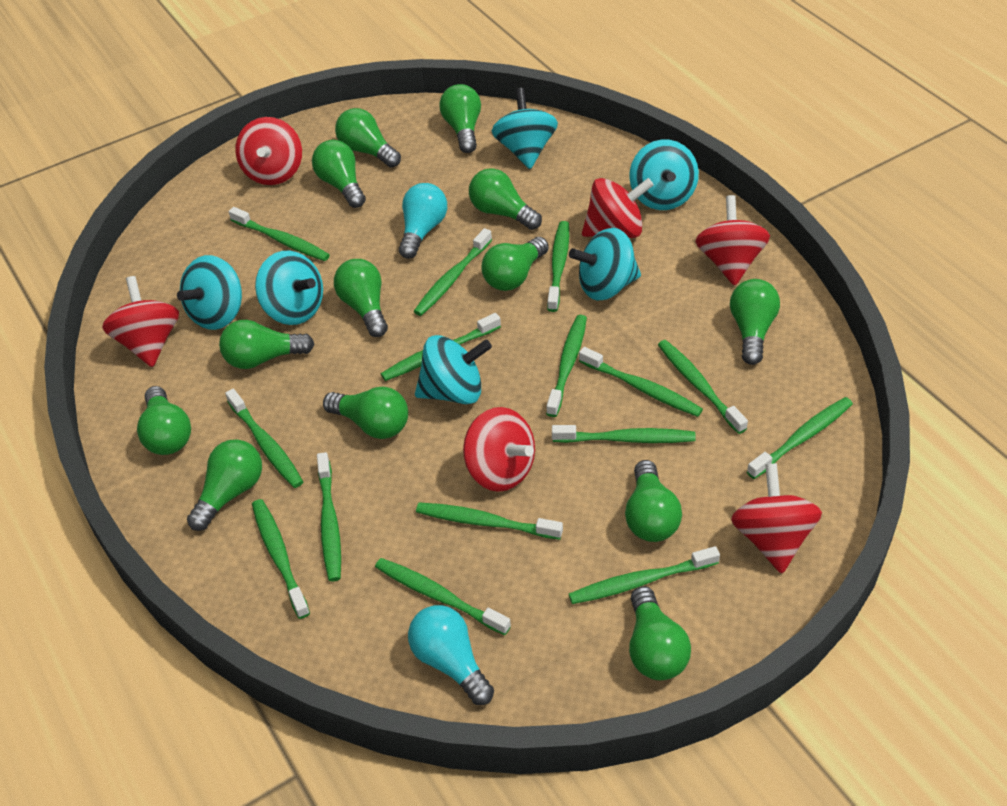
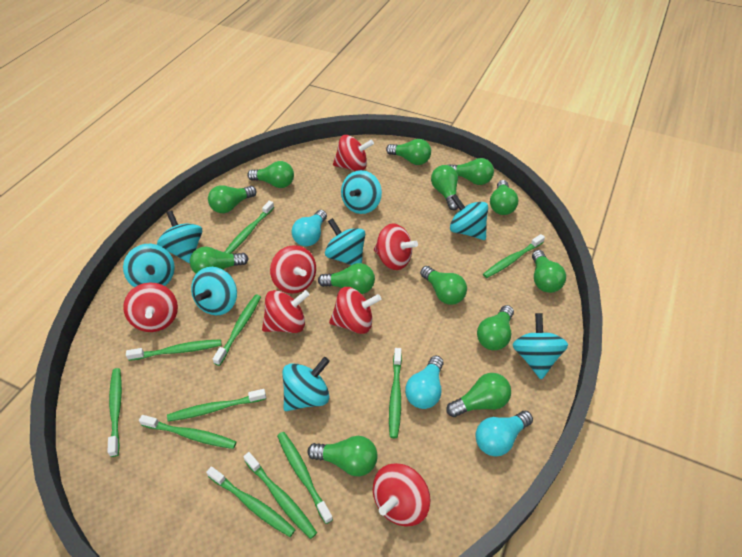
green toothbrush: [225,389,303,488] [229,207,330,261] [252,499,310,619] [317,452,341,581] [375,558,511,635] [381,313,501,381] [413,228,492,316] [416,503,563,540] [546,315,587,417] [547,221,569,312] [552,425,696,443] [569,546,720,604] [579,347,703,417] [658,340,748,434] [747,397,853,479] = 15 -> [108,368,122,457] [126,339,221,361] [139,415,237,449] [167,389,266,421] [206,466,296,537] [213,294,261,366] [225,201,274,253] [243,452,317,539] [277,432,333,524] [389,348,402,438] [483,234,545,278] = 11
red spinning top: [102,276,179,367] [235,117,302,185] [463,407,535,492] [582,178,654,238] [696,195,770,286] [731,463,822,573] = 6 -> [123,282,178,332] [262,290,310,333] [270,245,316,294] [329,287,381,334] [333,135,374,171] [373,463,431,526] [374,223,418,270] = 7
turquoise light bulb: [399,183,447,259] [408,605,494,705] = 2 -> [291,210,327,246] [405,355,443,409] [475,411,533,457] = 3
turquoise spinning top: [177,255,242,330] [255,251,323,325] [415,335,492,404] [492,88,558,169] [569,228,641,300] [629,139,699,210] = 6 -> [123,244,175,287] [157,210,202,264] [191,267,237,315] [282,357,330,411] [325,218,365,265] [341,170,382,214] [450,194,488,240] [513,313,568,380] = 8

